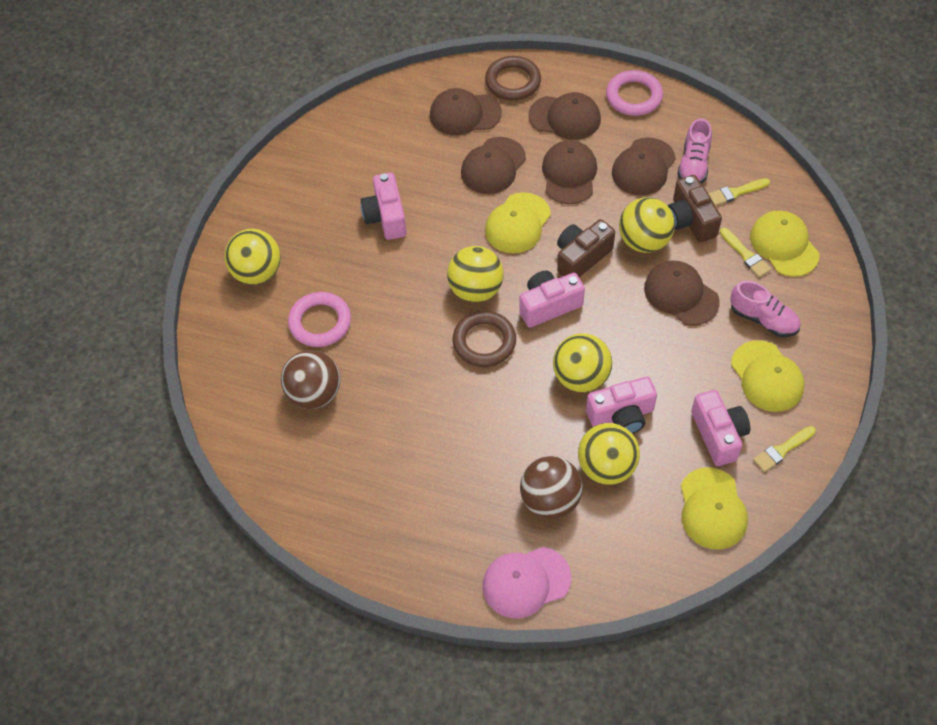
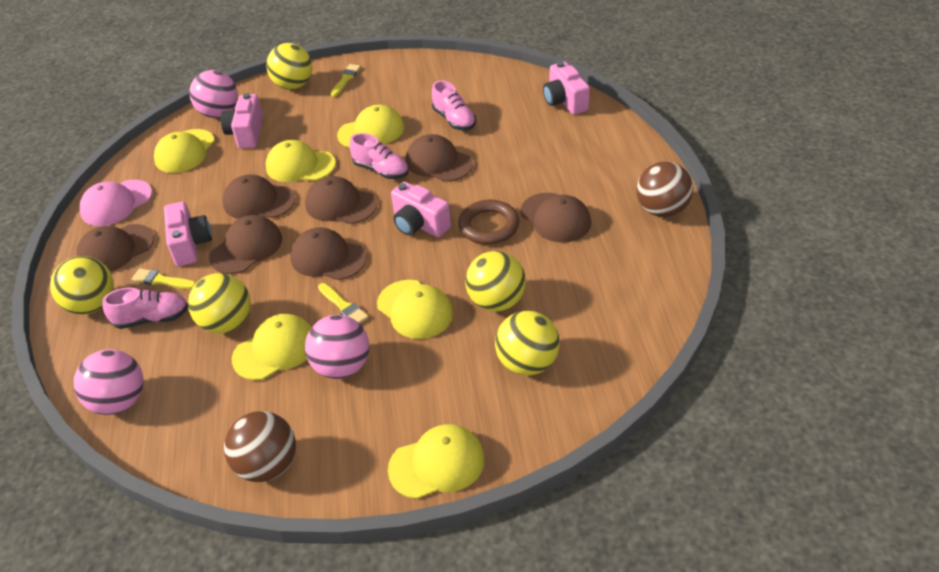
brown camera: [557,219,615,277] [668,175,722,242] = 2 -> none = 0
brown cap: [430,88,502,135] [461,137,526,194] [528,92,601,140] [542,140,597,204] [612,137,676,195] [644,261,720,326] = 6 -> [76,224,154,272] [209,215,282,274] [223,174,296,219] [290,227,367,280] [305,176,377,224] [406,134,473,182] [520,193,591,243] = 7
brown ring: [452,311,516,367] [485,56,541,100] = 2 -> [458,200,519,245] = 1
pink ball: none = 0 -> [74,349,144,415] [189,70,238,118] [305,315,369,379] = 3
pink ring: [288,292,351,347] [606,70,663,116] = 2 -> none = 0
pink shoe: [677,118,712,184] [730,281,801,337] = 2 -> [102,288,188,329] [350,133,409,179] [432,80,476,131] = 3
yellow cap: [485,192,551,254] [681,467,748,550] [731,340,805,412] [750,210,820,277] = 4 -> [154,129,215,173] [232,314,311,380] [266,140,336,182] [337,105,404,148] [377,280,453,339] [388,424,485,499] = 6

